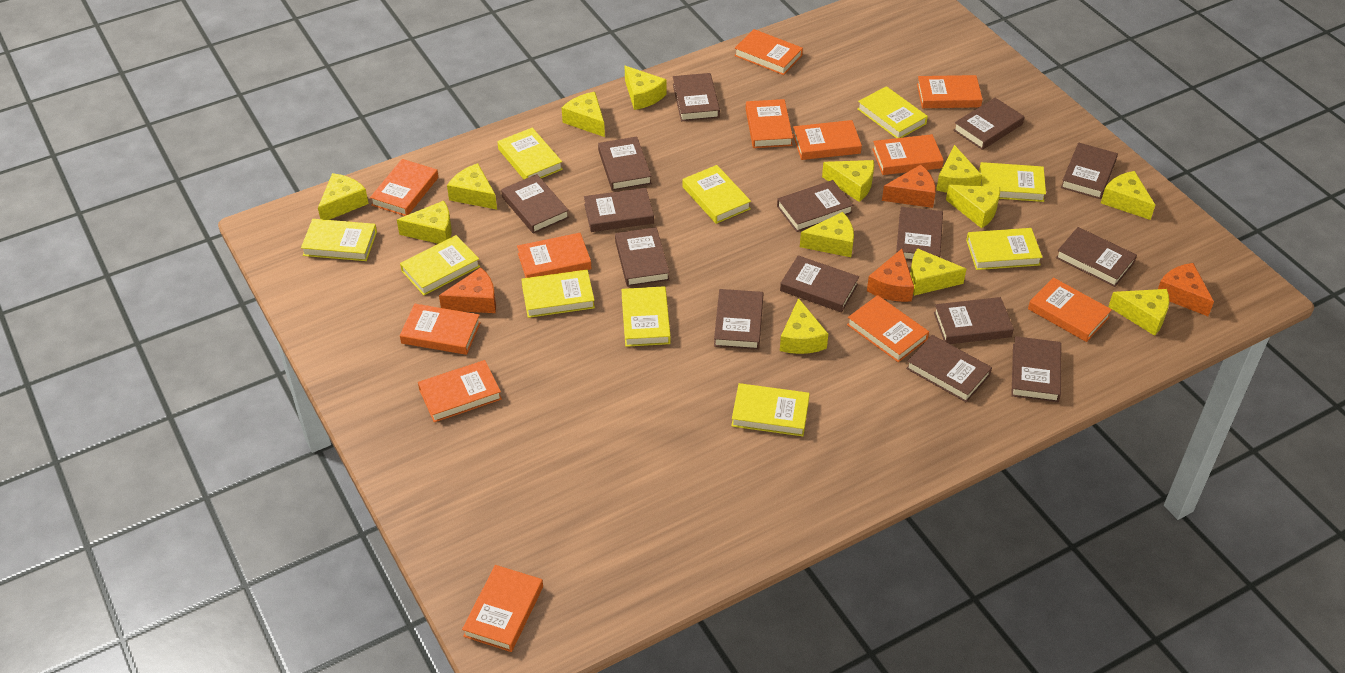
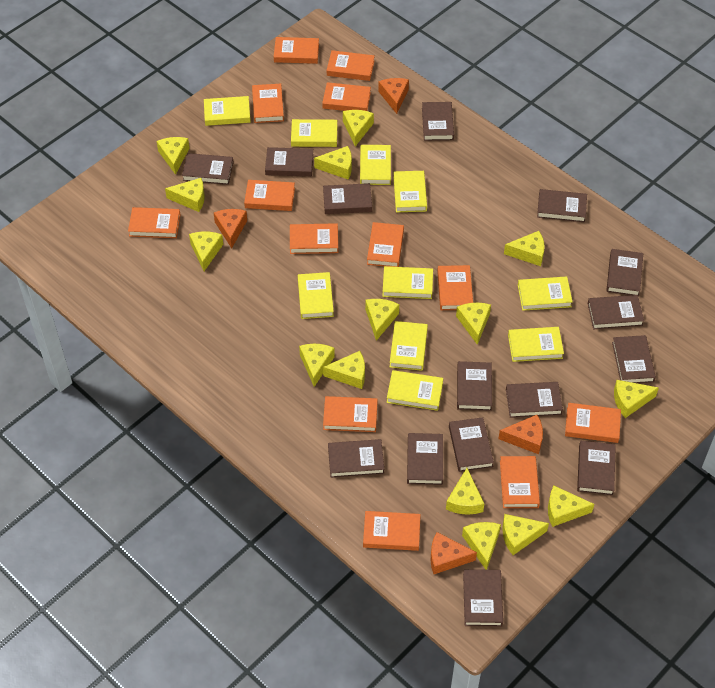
orange book: [370,159,438,216] [400,304,481,355] [418,360,502,422] [462,565,543,652] [517,233,592,278] [734,29,803,75] [746,99,793,148] [793,120,862,160] [847,295,929,362] [872,134,944,175] [917,75,983,108] [1028,277,1112,342] = 12 -> [128,207,181,238] [244,180,295,211] [252,84,284,123] [274,37,319,64] [290,223,338,254] [322,82,371,111] [323,396,378,432] [327,50,375,81] [363,511,421,551] [367,222,404,267] [437,265,473,310] [500,456,540,508] [565,403,621,443] = 13
yellow cheese: [318,173,369,220] [397,201,452,244] [447,163,497,210] [562,92,605,137] [625,66,667,110] [780,298,828,354] [800,212,854,257] [822,160,874,202] [910,248,966,296] [936,145,982,193] [946,185,1000,228] [1101,171,1155,220] [1108,289,1169,336] = 13 -> [157,137,190,175] [165,178,205,212] [189,231,223,271] [299,344,335,387] [314,146,352,180] [323,351,365,389] [343,110,374,146] [365,299,399,341] [446,468,484,515] [456,303,491,345] [462,522,501,570] [502,514,549,555] [504,231,545,266] [548,485,594,527] [614,380,659,418] = 15

